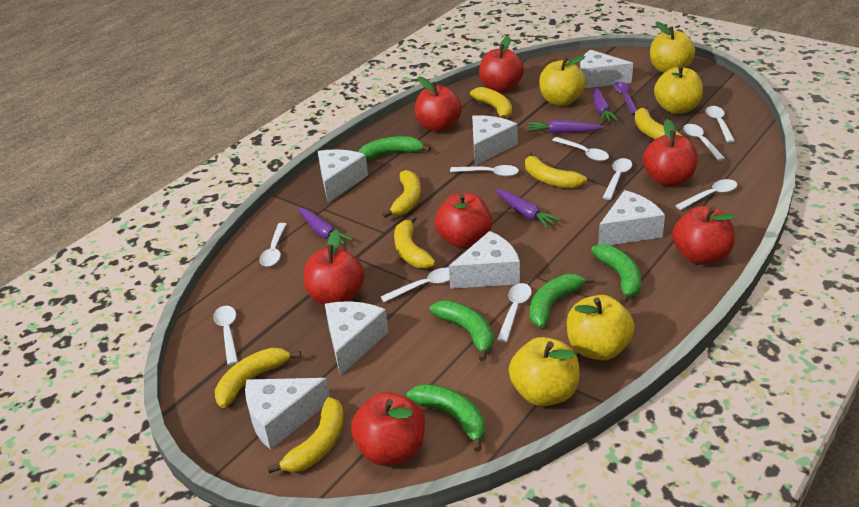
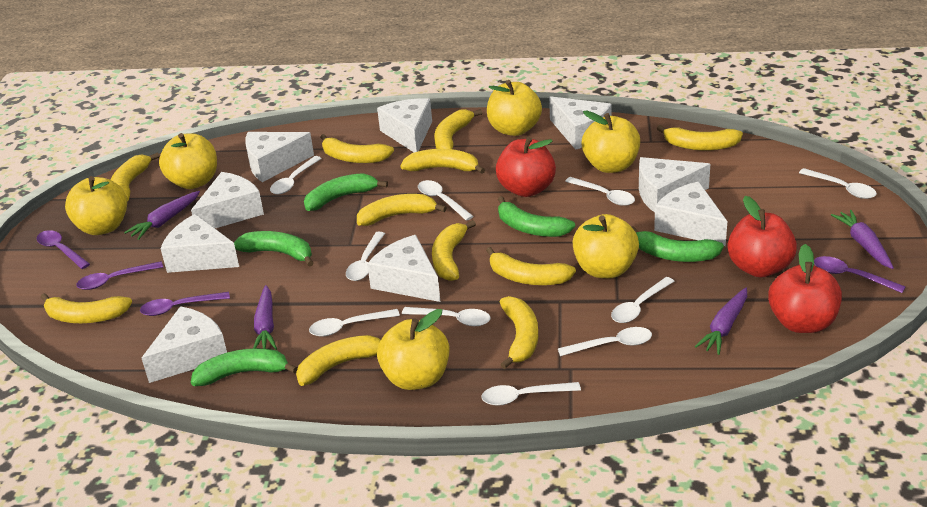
purple spoon: [612,82,637,115] = 1 -> [37,230,90,269] [76,261,163,290] [140,292,230,316] [814,256,906,293] = 4
red apple: [304,230,365,305] [351,392,425,466] [414,77,462,132] [435,193,492,249] [479,36,524,92] [643,119,698,186] [672,206,735,265] = 7 -> [496,137,556,197] [728,196,797,278] [768,244,842,333] = 3
white cheese: [245,378,330,450] [318,149,368,203] [325,301,389,376] [449,231,520,289] [472,115,518,166] [580,50,633,88] [598,190,665,245] = 7 -> [142,306,227,383] [160,214,239,273] [191,172,264,228] [245,132,314,182] [367,235,440,302] [377,98,432,152] [549,97,612,150] [639,157,710,212] [654,182,727,246] = 9
yellow apple: [509,337,579,406] [539,56,586,106] [567,295,635,360] [650,21,695,73] [654,65,703,114] = 5 -> [65,176,127,235] [159,133,217,189] [377,309,449,390] [487,80,542,136] [573,214,639,278] [582,110,640,173] = 6
yellow banana: [215,348,301,408] [267,397,344,473] [382,170,421,218] [394,215,436,269] [470,87,512,119] [525,152,587,188] [635,105,682,140] = 7 -> [40,293,132,323] [111,152,160,201] [296,335,381,386] [320,134,394,163] [357,194,447,226] [400,149,485,174] [432,220,476,281] [434,109,482,149] [486,247,576,285] [500,296,538,369] [657,125,743,151] = 11

